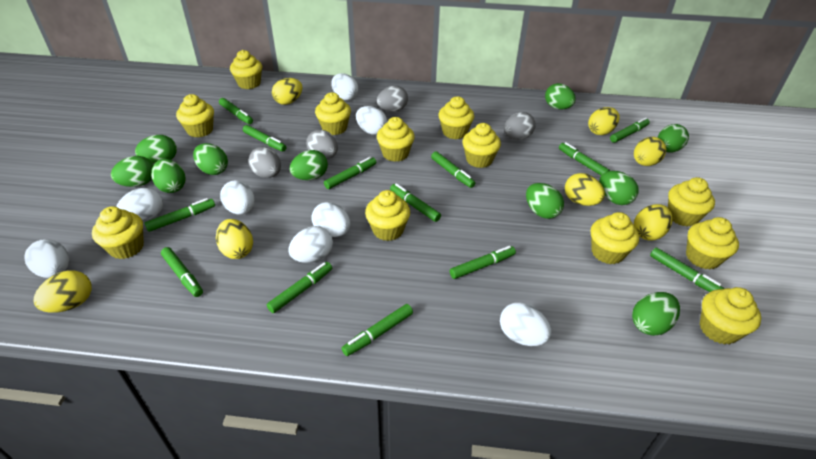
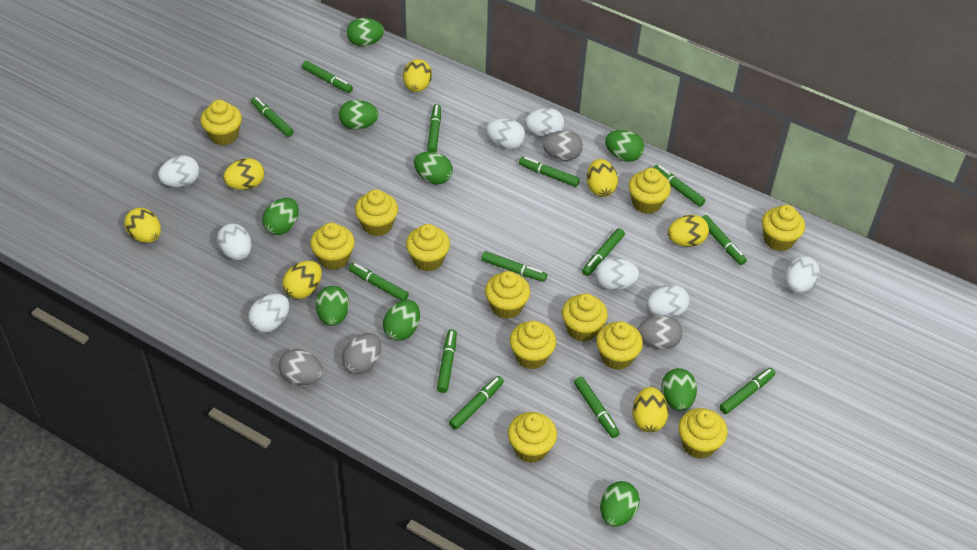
green egg: [111,156,153,187] [135,135,177,164] [151,159,186,193] [193,143,228,175] [290,150,328,180] [526,183,564,219] [545,83,576,109] [599,171,639,205] [632,292,680,336] [658,124,689,152] = 10 -> [262,198,299,235] [315,286,349,326] [339,100,379,130] [347,18,384,46] [383,300,420,341] [414,152,453,184] [600,481,640,527] [605,130,644,162] [661,368,697,411] = 9

